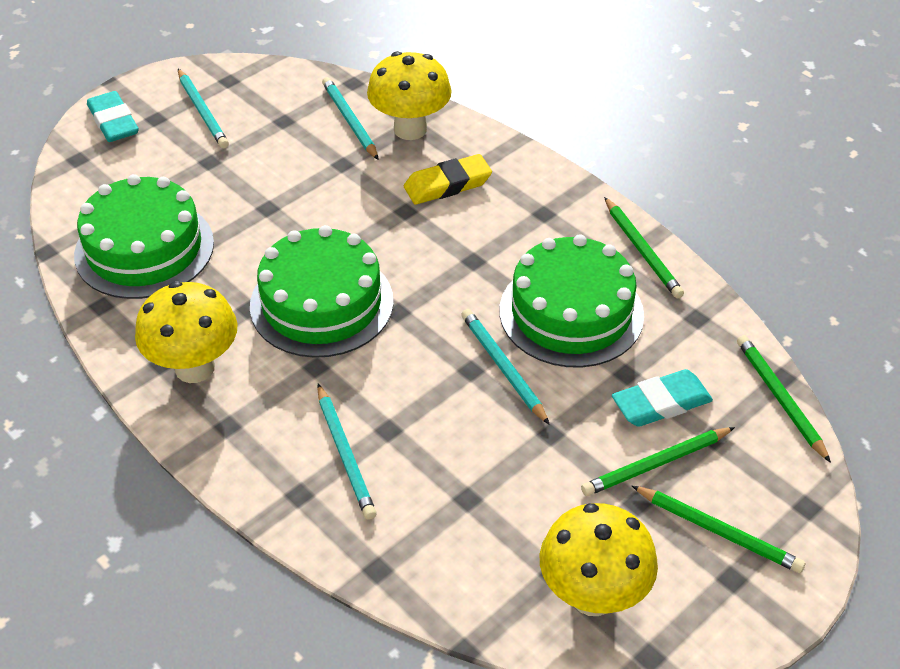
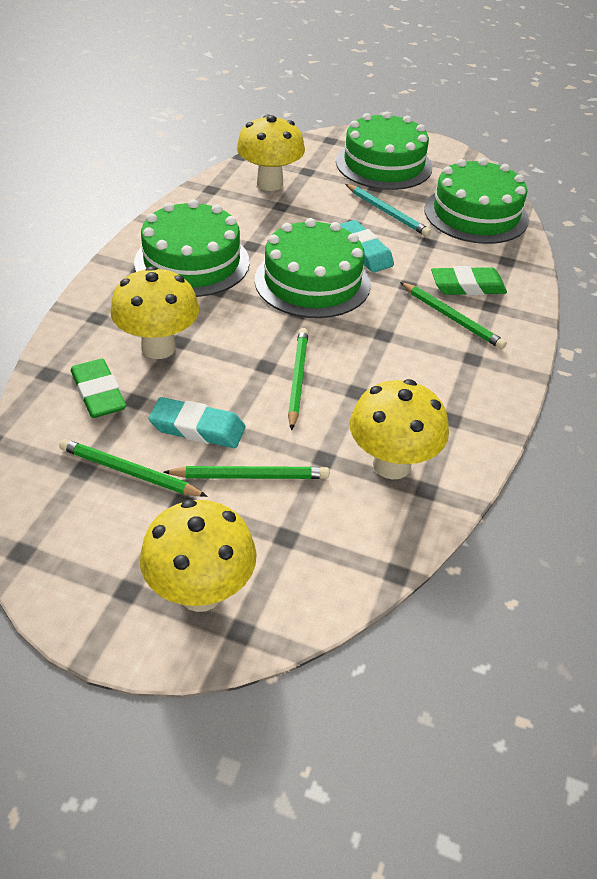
green cake: [74,174,214,299] [250,225,394,358] [500,234,644,367] = 3 -> [134,200,250,297] [255,218,371,318] [336,111,432,190] [424,158,529,244] = 4
green eraser: none = 0 -> [71,359,126,418] [431,266,507,295] = 2
turquoise pencil: [178,69,229,148] [317,384,377,520] [322,77,379,160] [461,309,550,425] = 4 -> [345,184,431,237] = 1
yellow eraser: [404,154,492,205] = 1 -> none = 0
yellow mushroom: [135,281,238,383] [367,51,452,140] [540,503,658,616] = 3 -> [110,266,199,359] [140,499,257,612] [237,115,305,191] [350,379,449,480] = 4

